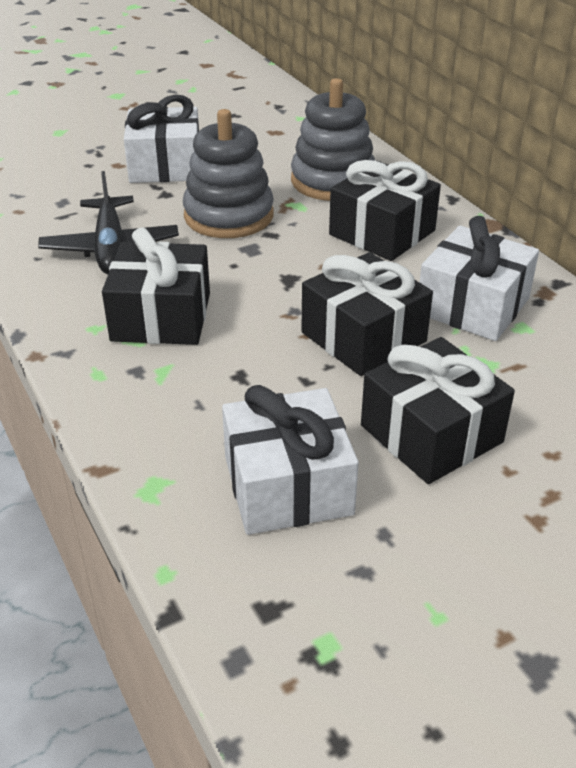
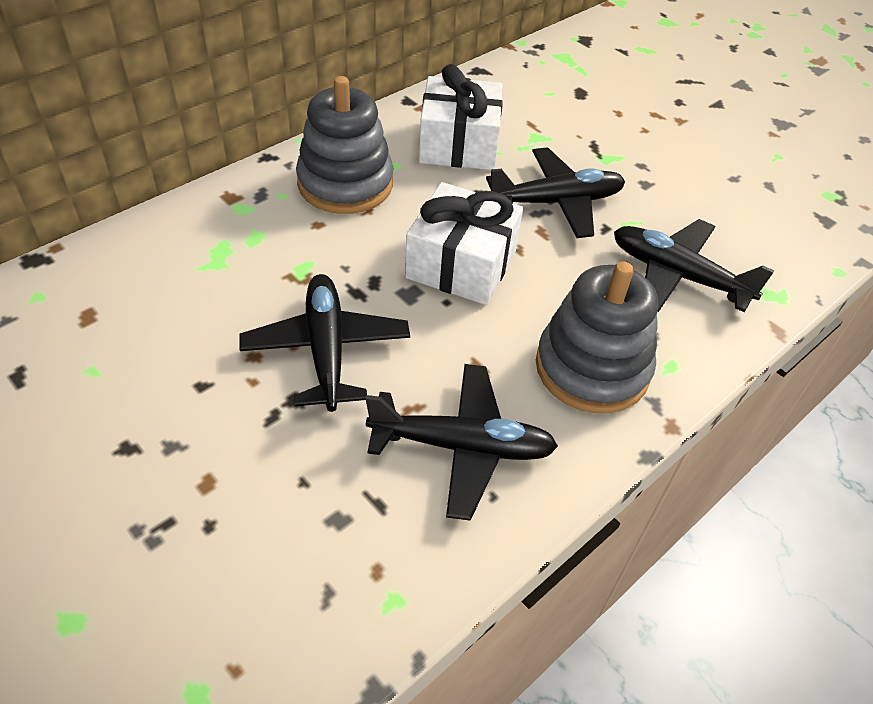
black gift: [102,228,210,345] [301,252,433,376] [329,160,441,261] [361,337,515,484] = 4 -> none = 0
black plane: [38,171,179,274] = 1 -> [239,274,410,412] [366,364,558,521] [486,147,625,238] [614,219,775,312] = 4
white gift: [124,95,199,183] [222,385,359,535] [420,216,539,341] = 3 -> [405,182,523,305] [419,64,503,170] = 2

